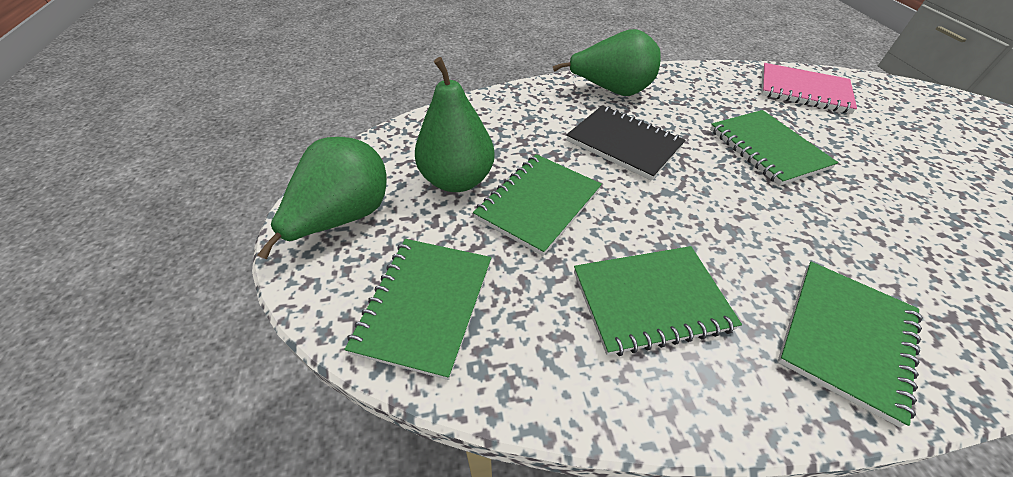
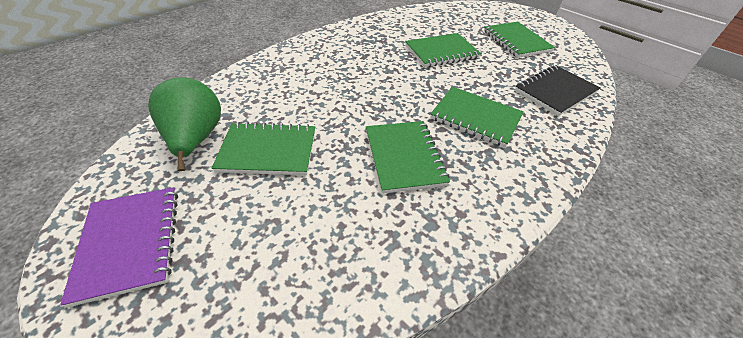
green pear: [258,137,386,259] [415,57,495,192] [553,29,661,96] = 3 -> [148,77,221,171] = 1
pink notebook: [761,63,857,114] = 1 -> none = 0
purple notebook: none = 0 -> [60,187,178,307] = 1

